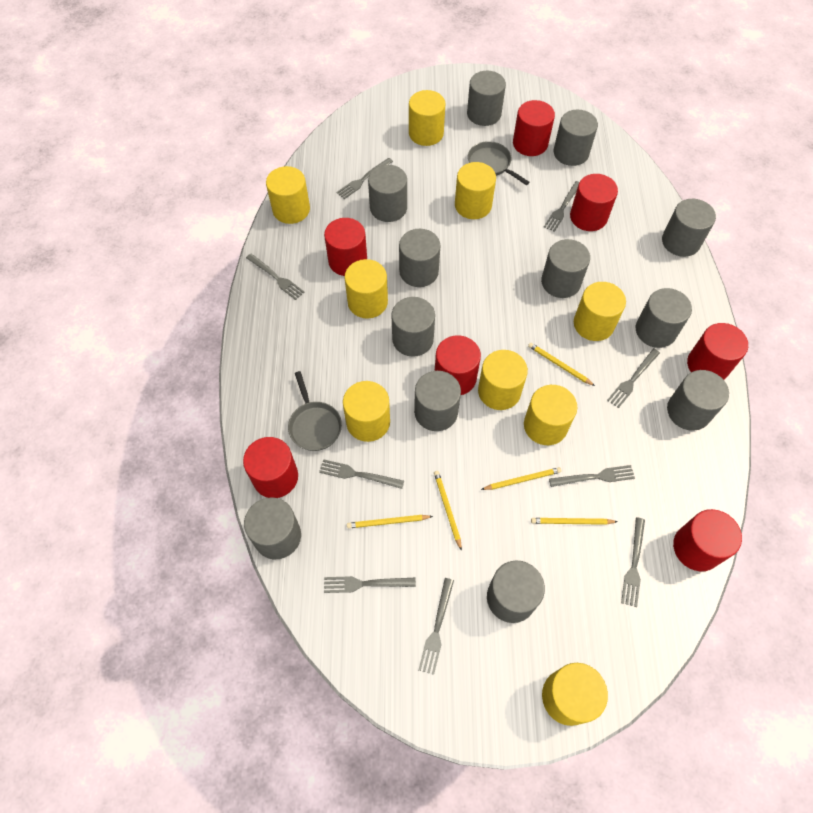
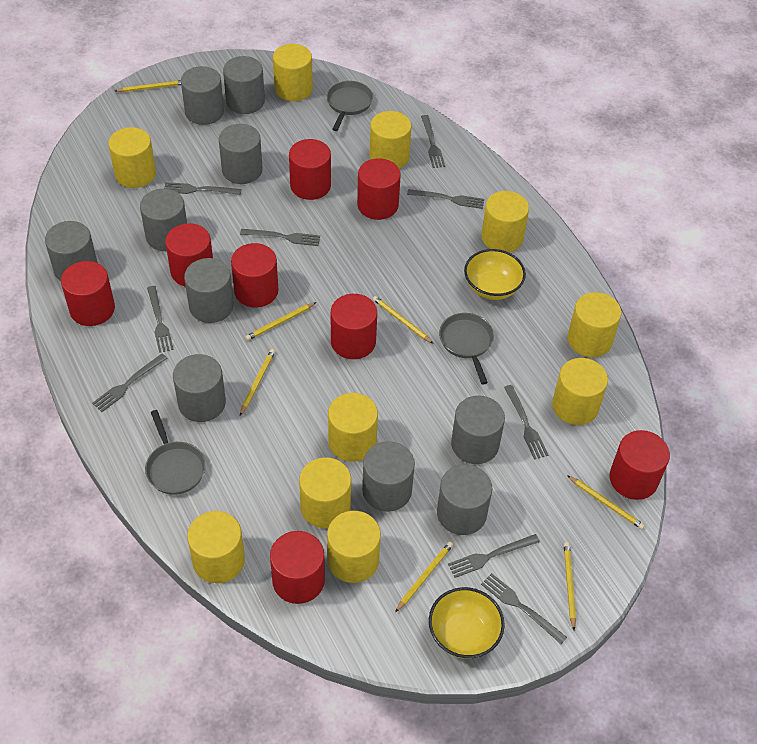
grey cylinder: [244,497,301,559] [368,165,407,222] [391,297,435,357] [399,229,440,287] [414,371,461,431] [467,71,506,126] [487,560,545,623] [541,239,590,298] [554,110,598,166] [636,288,692,348] [662,199,716,257] [667,370,729,431] = 12 -> [45,221,98,281] [140,189,187,251] [173,354,226,422] [181,66,224,125] [184,258,234,323] [219,124,263,184] [223,56,265,114] [362,441,415,512] [437,464,492,535] [451,396,505,464] = 10
grey pan: [288,371,342,451] [468,141,530,185] = 2 -> [145,410,206,495] [327,81,373,131] [439,313,494,385] = 3
red cylinder: [243,437,298,498] [324,218,367,276] [435,335,481,395] [513,100,555,156] [570,174,618,231] [673,509,742,571] [687,323,748,380] = 7 -> [61,261,115,326] [165,223,213,287] [231,243,278,308] [270,531,325,604] [289,139,331,200] [331,294,377,359] [357,158,401,220] [610,430,670,500] = 8
yellow bowl: none = 0 -> [429,587,505,659] [464,249,526,300] = 2
yellow cylinder: [266,166,310,224] [343,381,390,442] [344,259,388,319] [409,90,446,146] [455,162,496,219] [478,350,528,410] [524,385,577,445] [542,663,608,726] [574,282,626,341] = 9 -> [108,127,156,188] [187,511,245,583] [273,44,313,101] [299,457,351,528] [327,511,381,583] [328,393,378,462] [369,111,412,169] [481,191,529,252] [552,358,608,425] [568,292,622,357] = 10
yellow pencil: [347,515,433,528] [434,471,462,551] [481,467,562,490] [528,343,595,386] [531,518,618,525] = 5 -> [115,80,181,92] [240,349,275,415] [245,302,316,341] [373,296,434,344] [395,542,453,612] [564,542,576,630] [567,475,645,529] = 7

